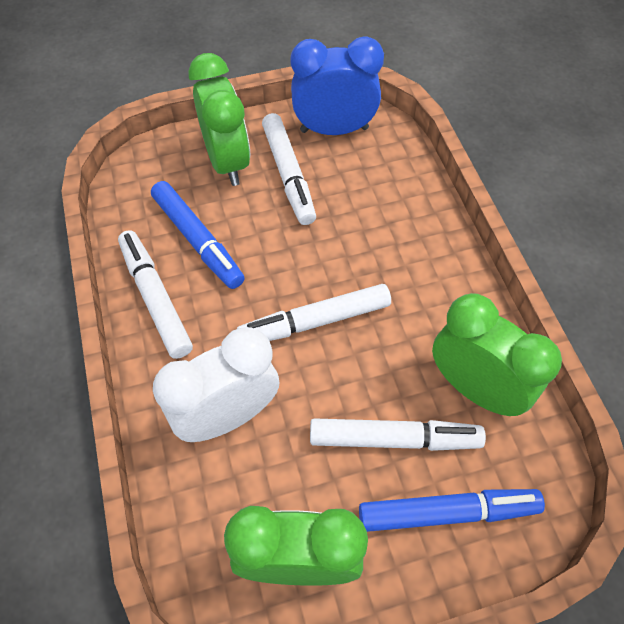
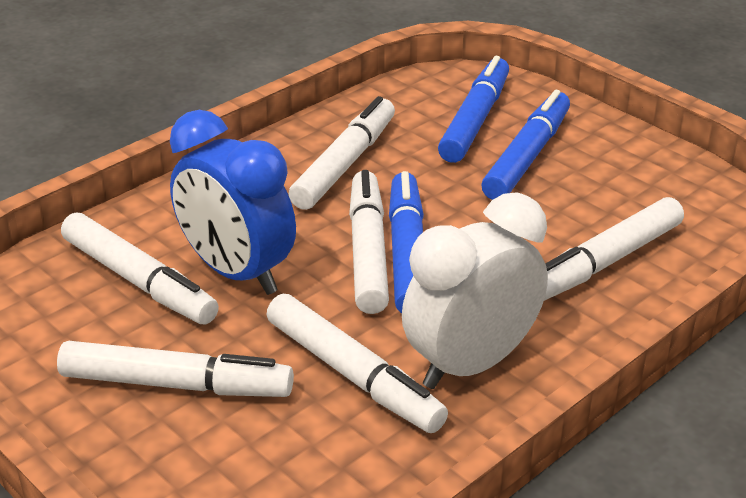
blue marker: [151,181,245,289] [359,489,545,532] = 2 -> [389,171,424,313] [438,56,509,163] [481,90,570,200] = 3
green clock: [188,53,250,186] [224,506,368,586] [432,293,562,416] = 3 -> none = 0
white marker: [118,230,193,359] [237,284,391,341] [262,113,316,225] [310,418,486,451] = 4 -> [57,341,294,397] [61,213,219,324] [267,294,448,433] [289,96,395,210] [349,170,389,314] [544,197,684,301] = 6

